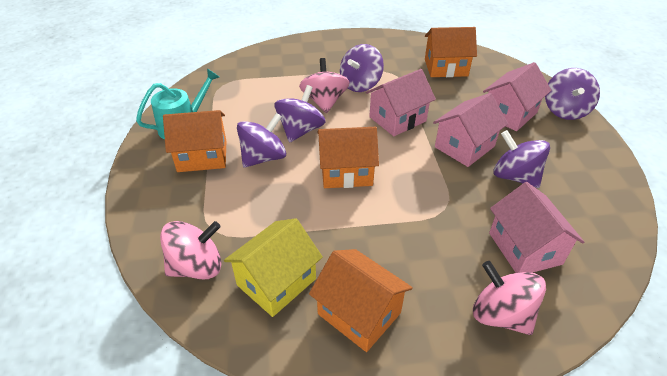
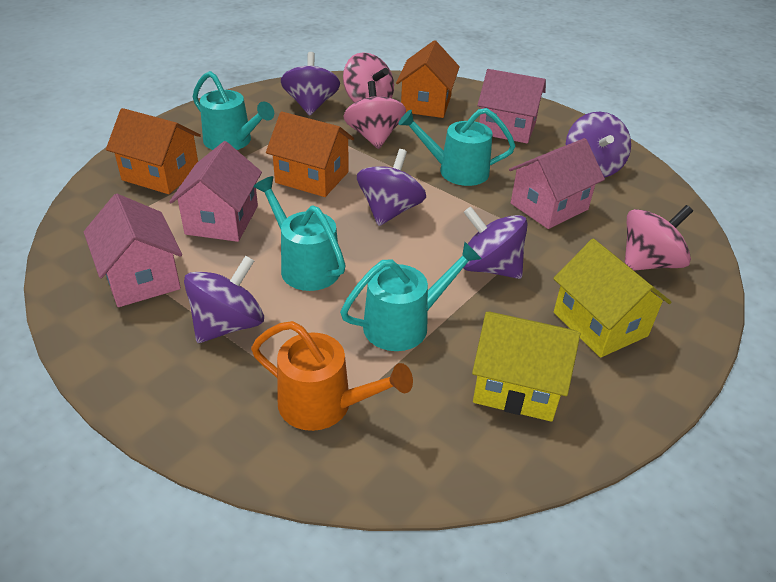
orange house: [163,110,226,172] [309,249,413,352] [317,127,379,188] [425,27,477,77] = 4 -> [106,108,201,194] [266,112,354,197] [396,40,460,118] = 3
orange watering can: none = 0 -> [251,321,413,431] = 1
turquoise watering can: [136,68,219,139] = 1 -> [193,71,274,150] [253,176,346,291] [340,242,482,351] [398,108,515,186] = 4
yellow house: [224,218,323,317] = 1 -> [472,311,581,422] [553,239,672,358] = 2

